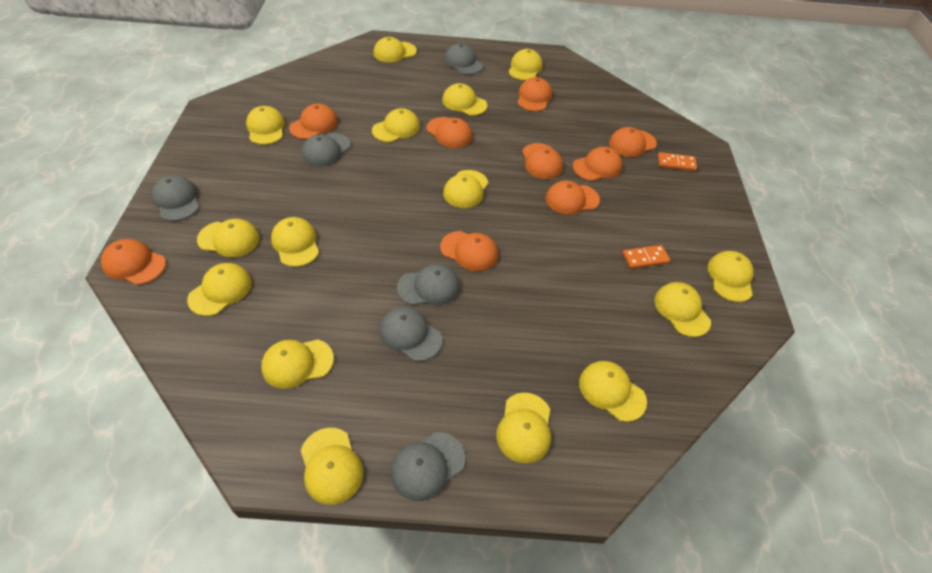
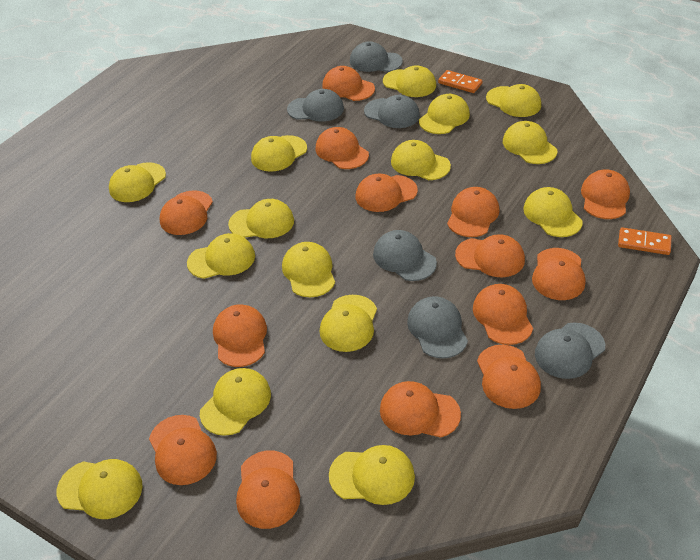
orange cap: [101,239,166,285] [289,104,338,139] [427,117,472,148] [440,231,498,271] [517,77,552,111] [522,143,563,179] [546,180,600,215] [573,147,622,181] [609,127,657,157] = 9 -> [149,415,217,485] [160,190,213,235] [213,304,267,367] [236,450,300,529] [315,127,369,169] [322,66,375,101] [356,174,418,212] [380,381,461,438] [447,187,500,237] [455,234,525,277] [473,284,533,345] [477,345,541,409] [532,248,585,300] [581,169,630,219] = 14

